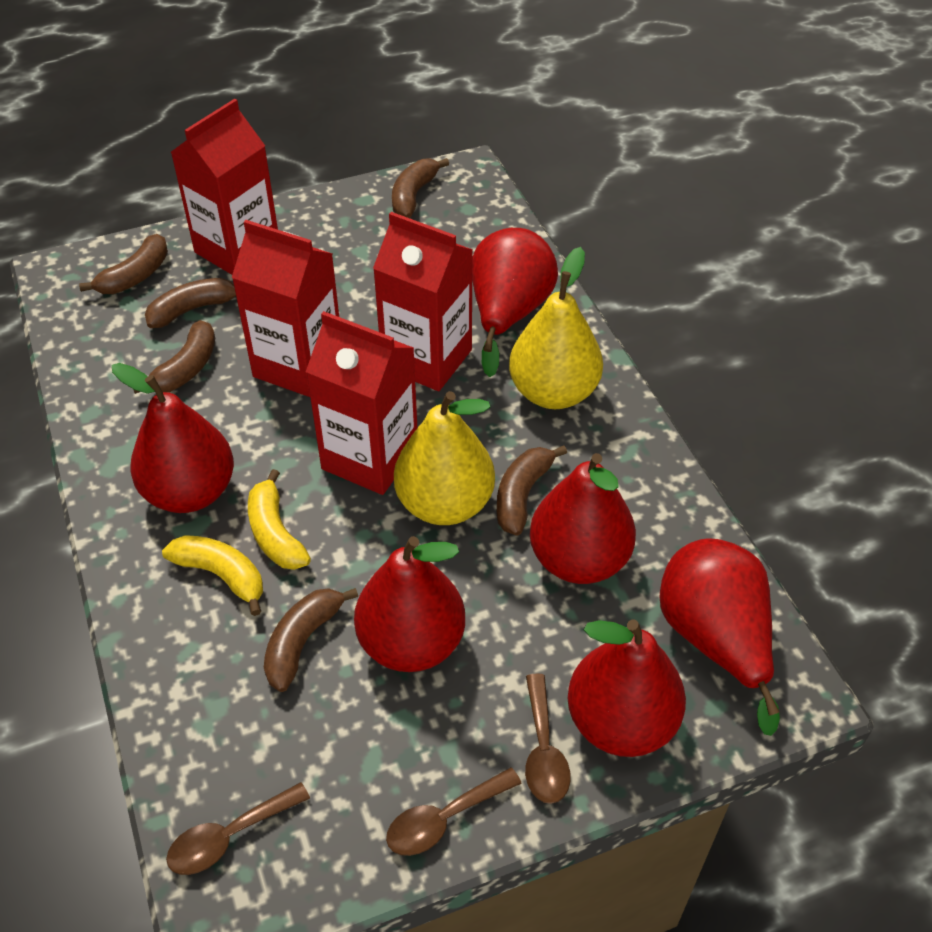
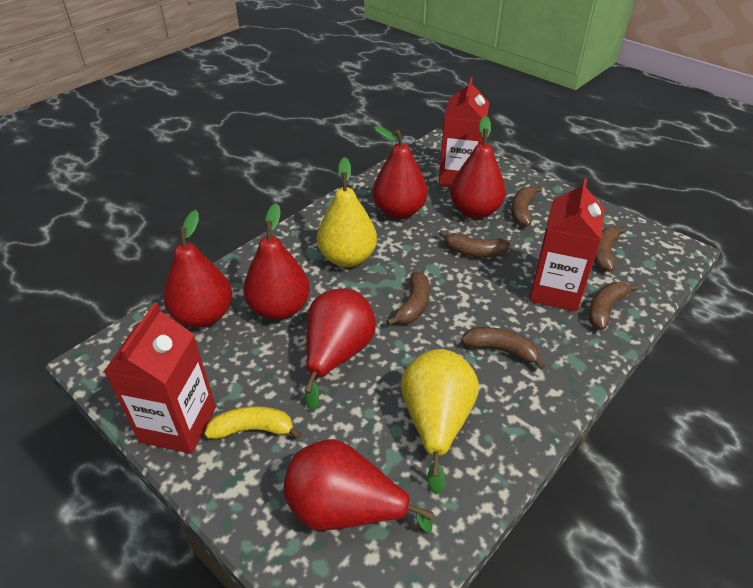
brown spoon: [166,782,310,875] [386,767,522,856] [525,674,570,804] = 3 -> none = 0
red carton: [171,99,278,275] [232,220,339,397] [306,311,417,495] [373,212,473,391] = 4 -> [104,302,216,454] [439,77,489,187] [529,179,605,312] = 3
yellow banana: [162,535,263,616] [248,469,311,570] = 2 -> [204,406,302,439] = 1

